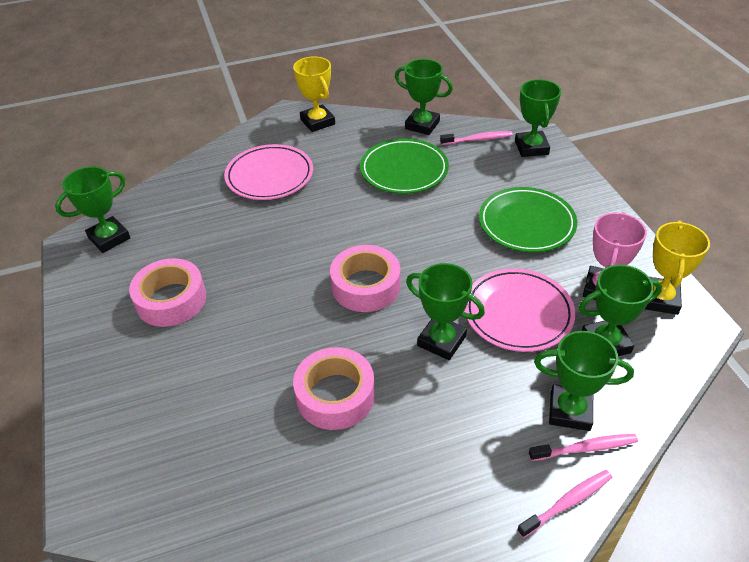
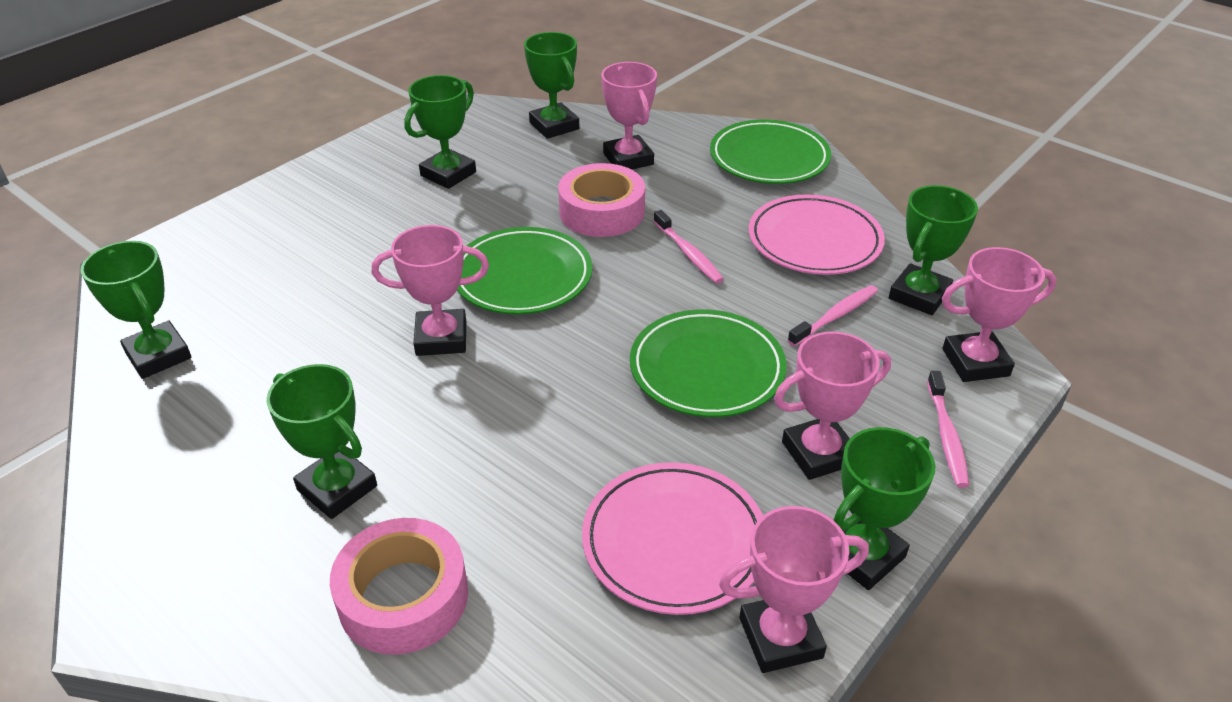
green plate: [360,139,449,194] [479,187,577,252] = 2 -> [457,227,593,315] [630,309,787,417] [710,119,831,184] = 3
pink tape: [129,258,206,327] [293,347,375,430] [330,245,401,312] = 3 -> [330,518,468,655] [558,163,645,237] = 2
pink trophy: [583,212,647,300] = 1 -> [372,225,489,356] [601,62,657,170] [719,506,869,673] [774,332,891,480] [942,247,1057,382] = 5
yellow trophy: [293,57,335,132] [645,221,710,315] = 2 -> none = 0

